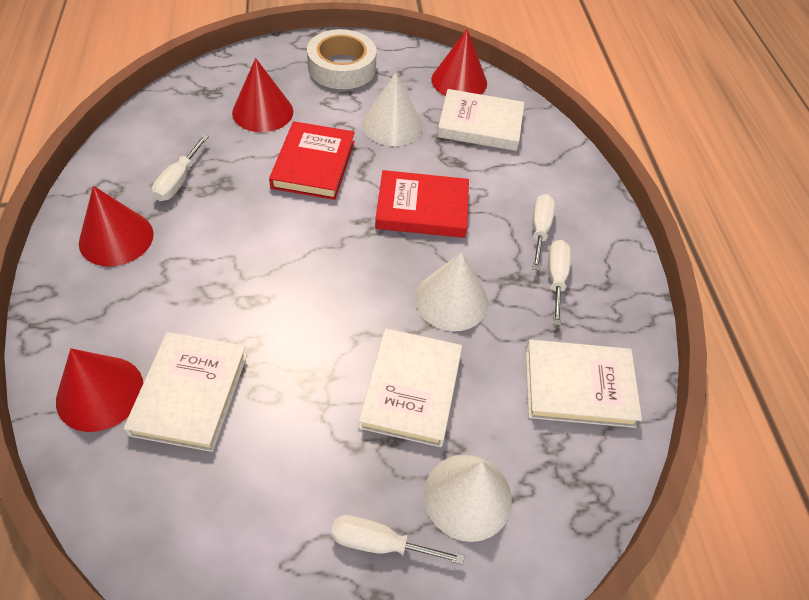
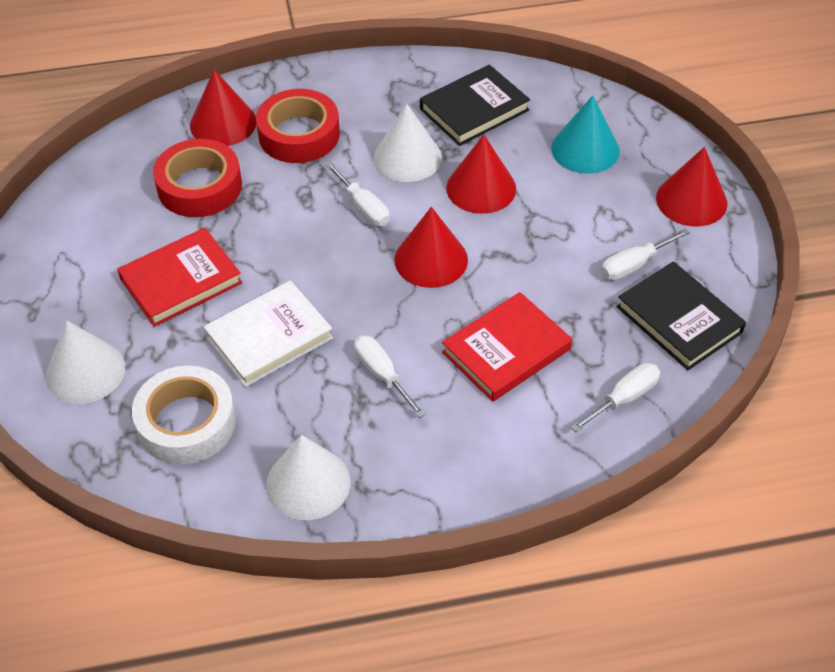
black book: none = 0 -> [420,65,530,146] [616,262,746,370] = 2
red tape: none = 0 -> [153,139,242,217] [256,89,340,163] = 2
turquoise cone: none = 0 -> [551,95,620,174] = 1
white book: [124,332,247,452] [359,328,462,447] [437,89,524,151] [526,339,642,428] = 4 -> [204,280,333,387] = 1

